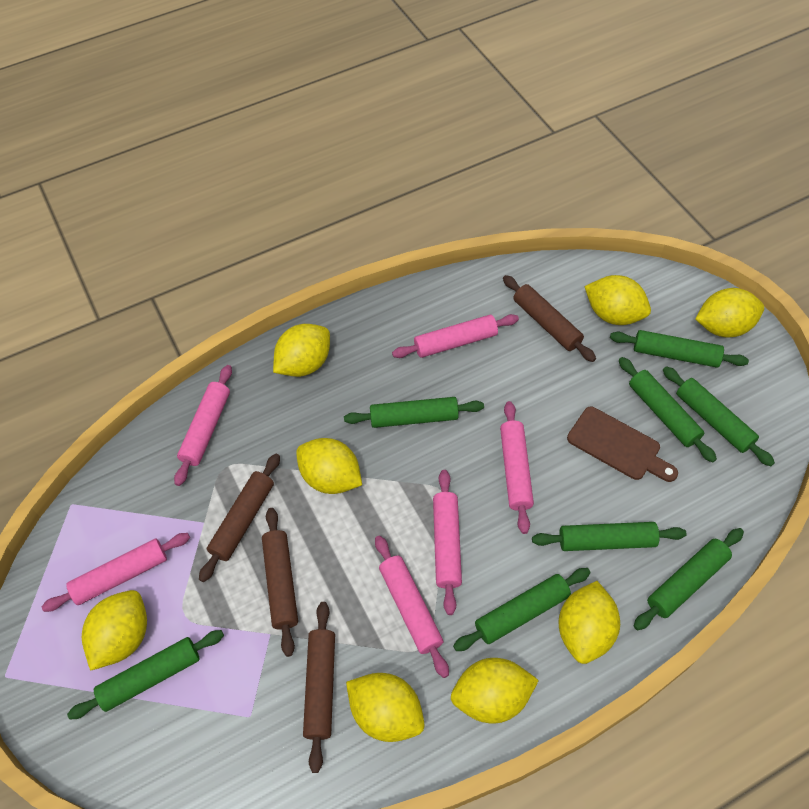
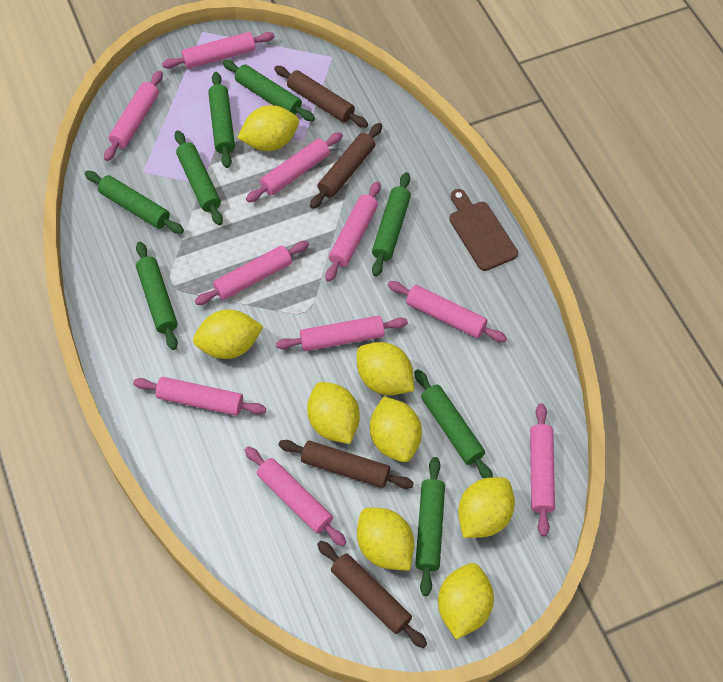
pink rolling pin: [42,533,190,612] [174,365,232,486] [375,535,449,678] [392,314,519,358] [433,470,462,615] [500,401,534,534] = 6 -> [104,71,163,161] [133,377,266,416] [162,32,275,69] [195,241,309,305] [245,446,346,546] [246,132,343,202] [276,316,408,351] [325,181,381,282] [388,281,507,342] [530,403,555,537] = 10

